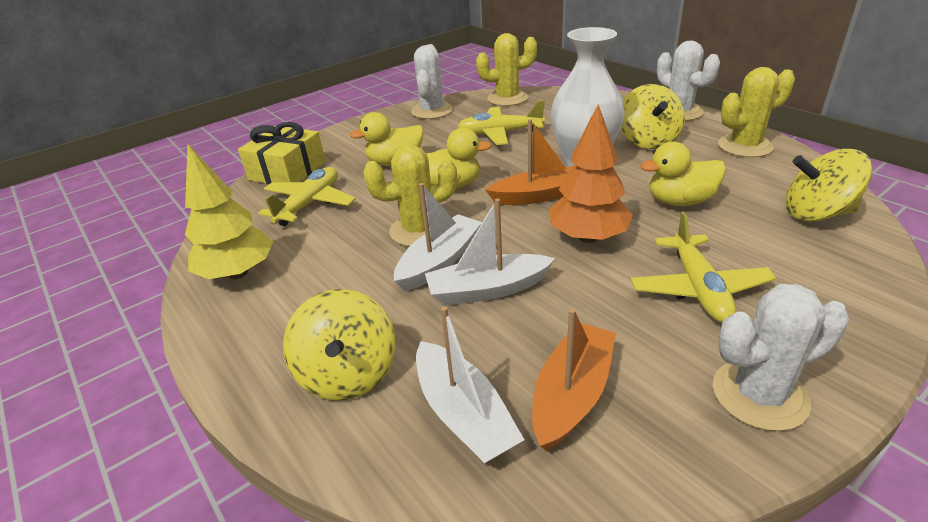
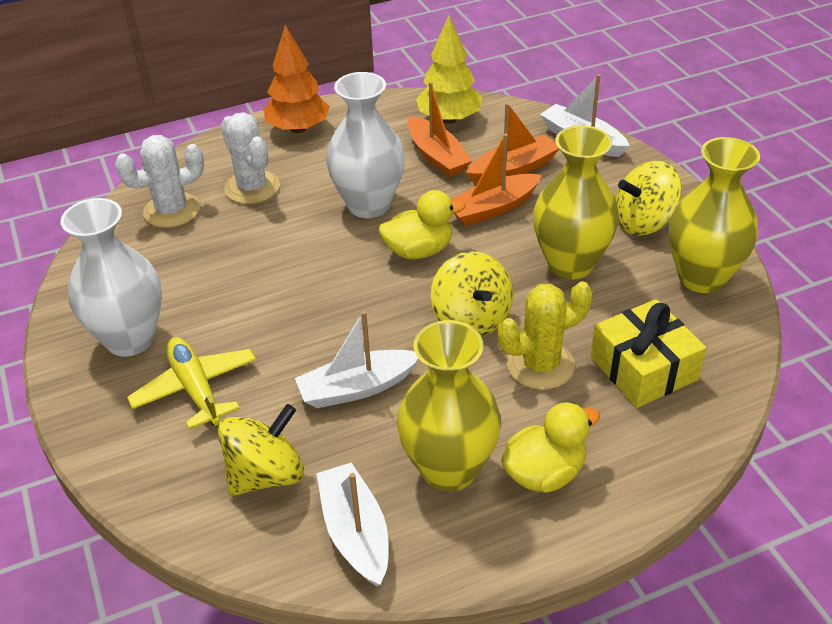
orange boat: [485,119,574,205] [532,308,616,451] = 2 -> [408,82,472,177] [451,134,542,226] [466,103,559,184] = 3
white cactus: [411,44,453,119] [657,41,720,121] [713,284,850,431] = 3 -> [115,135,204,228] [221,112,280,204] = 2
white vase: [550,27,624,167] = 1 -> [60,198,162,357] [326,72,405,218] = 2
yellow cactus: [363,144,457,247] [476,33,537,106] [718,67,795,158] = 3 -> [498,281,592,390] = 1
yellow duck: [350,112,424,166] [426,128,492,189] [641,142,726,206] = 3 -> [379,190,465,259] [501,402,600,493] = 2
yellow plane: [258,167,356,226] [458,100,545,145] [631,212,776,323] = 3 -> [127,337,256,430] = 1
yellow vase: none = 0 -> [397,320,501,492] [533,125,619,279] [668,137,760,293] = 3

